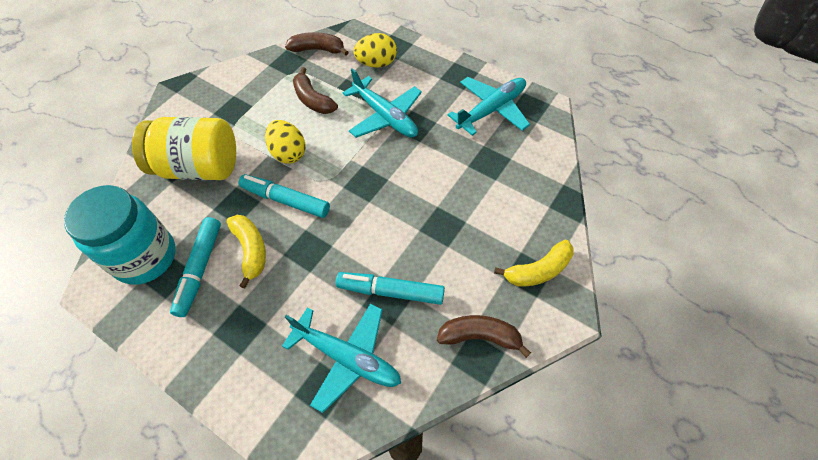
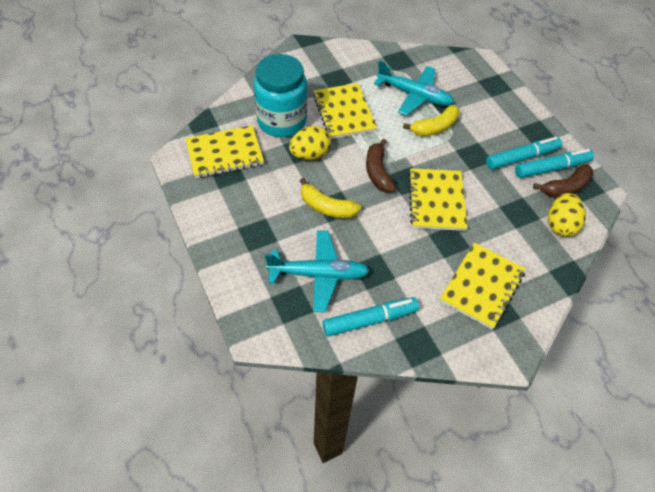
brown banana: [285,32,349,56] [293,67,338,114] [437,315,531,358] = 3 -> [366,139,396,193] [533,164,594,198] = 2
turquoise plane: [282,303,401,413] [343,68,422,138] [448,77,530,136] = 3 -> [265,230,370,312] [374,60,454,116] = 2
yellow jar: [132,117,236,180] = 1 -> none = 0
yellow notebook: none = 0 -> [186,125,264,178] [313,83,377,139] [408,168,468,231] [440,242,526,329] = 4

